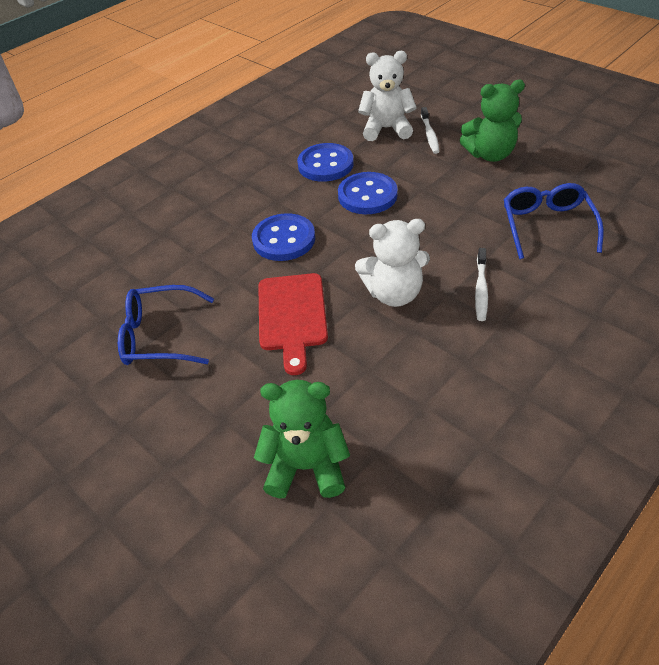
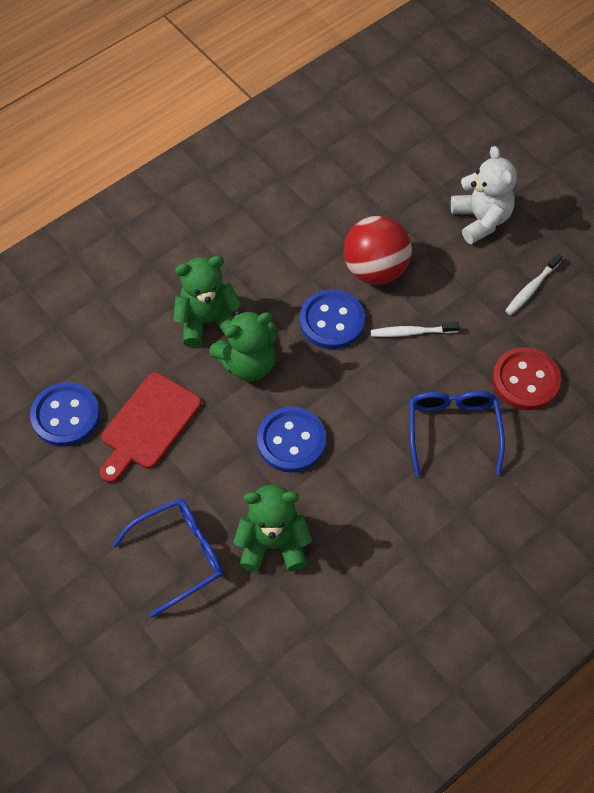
green teddy bear: [254,380,350,498] [460,80,525,162] = 2 -> [173,256,243,347] [209,310,277,381] [233,485,312,572] = 3
red ball: none = 0 -> [344,216,412,285] = 1
red button: none = 0 -> [492,347,561,410] = 1
white teddy bear: [355,219,430,307] [358,51,417,141] = 2 -> [451,146,517,244] = 1

